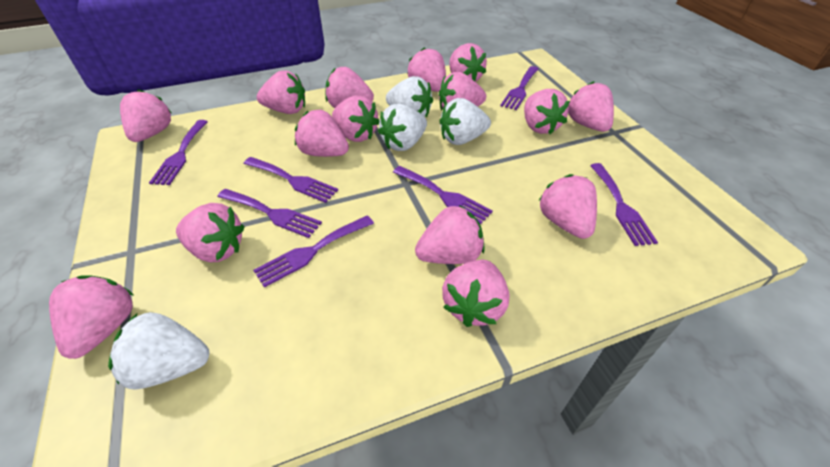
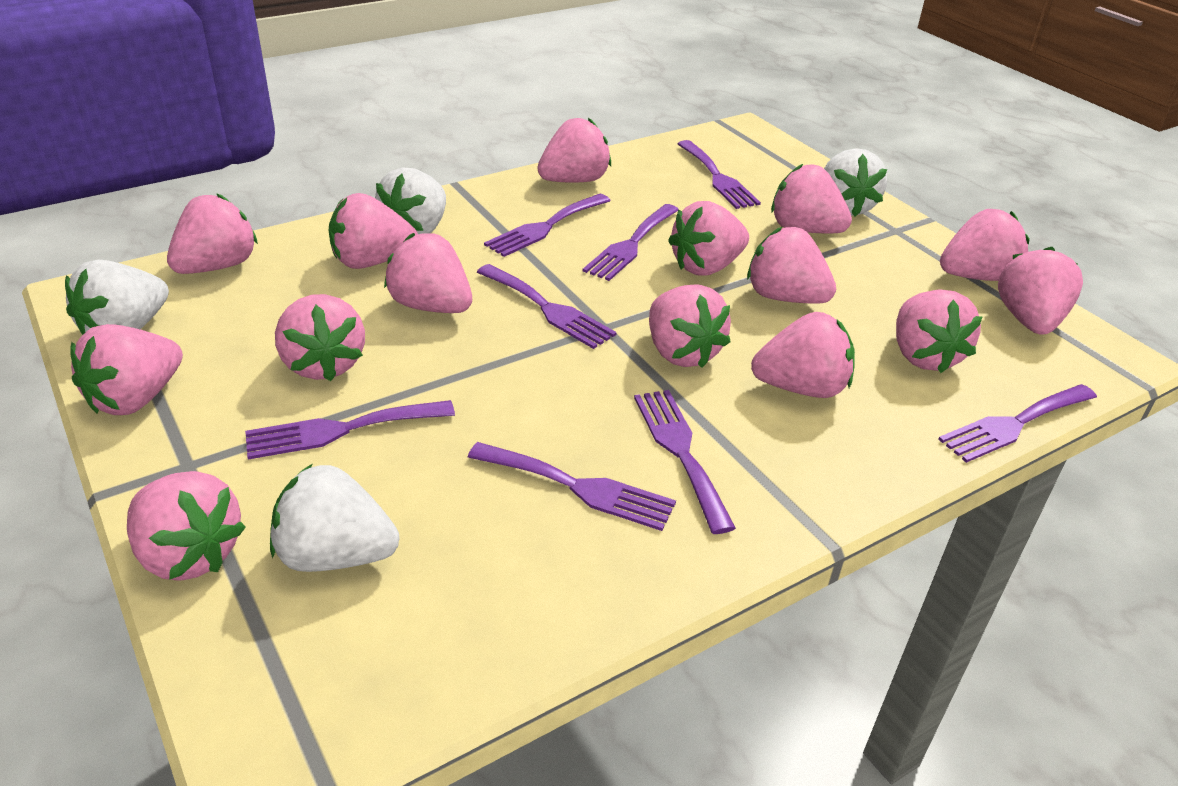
purple fork: [149,120,208,185] [217,189,322,238] [244,157,338,203] [253,216,374,288] [393,166,493,224] [500,66,538,110] [590,163,658,246] = 7 -> [245,400,455,459] [468,442,676,531] [477,264,617,349] [484,194,611,257] [583,204,678,281] [634,390,736,534] [678,140,761,209] [938,384,1097,463] = 8

